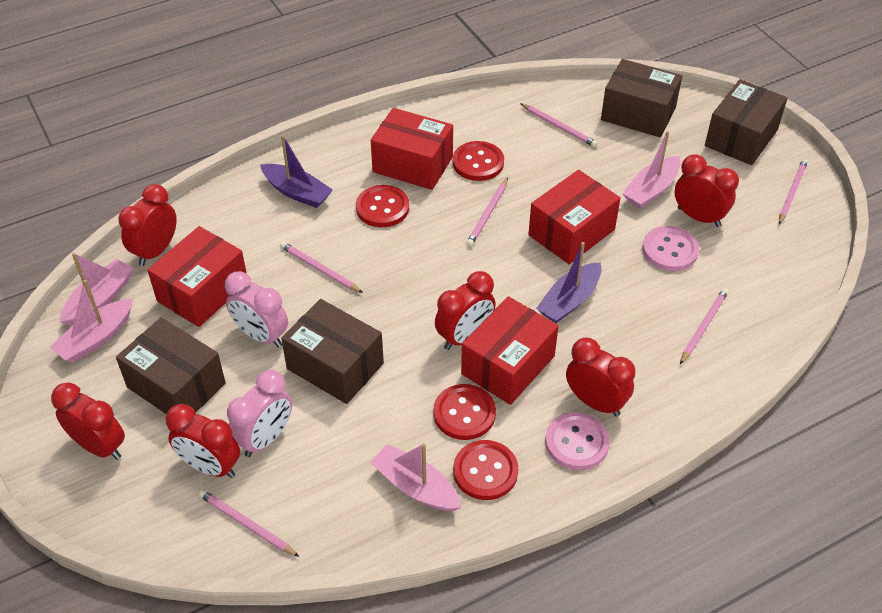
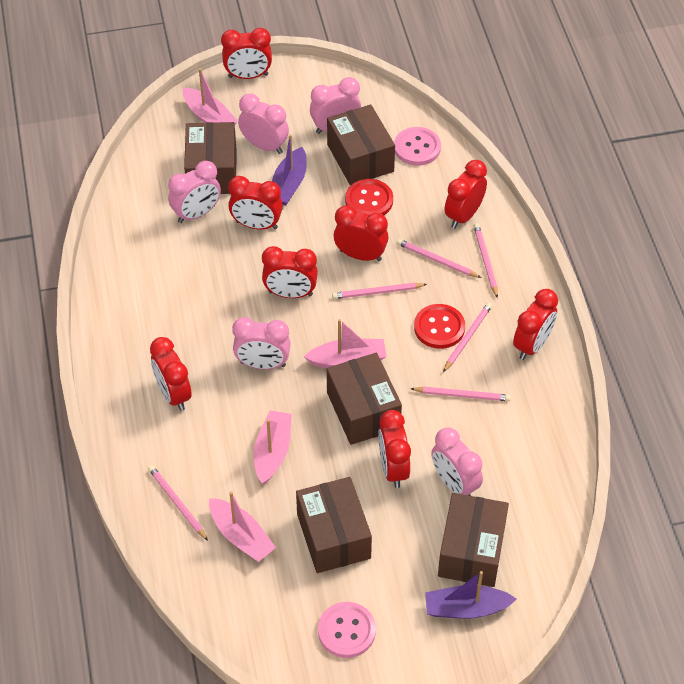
brown box: [116,317,226,414] [281,299,384,404] [601,59,682,138] [705,79,787,165] = 4 -> [184,122,236,194] [296,477,372,573] [327,104,395,186] [327,353,402,445] [438,493,509,587] = 5
pink clock: [225,271,288,348] [227,370,292,457] = 2 -> [168,161,221,223] [232,317,291,369] [238,94,289,154] [310,77,361,134] [431,428,483,496] = 5
red box: [147,226,247,327] [371,108,453,190] [461,296,559,405] [528,170,620,264] = 4 -> none = 0
red button: [356,185,409,227] [433,384,496,440] [453,141,504,181] [453,440,518,500] = 4 -> [345,179,393,215] [414,304,465,349] = 2
red clock: [51,382,125,460] [118,184,177,266] [166,404,240,478] [435,271,496,350] [566,337,635,417] [674,154,739,227] = 6 -> [150,337,192,411] [221,28,272,79] [228,176,283,230] [262,246,318,298] [334,205,388,261] [378,410,411,488] [444,160,487,229] [513,289,558,360] = 8

